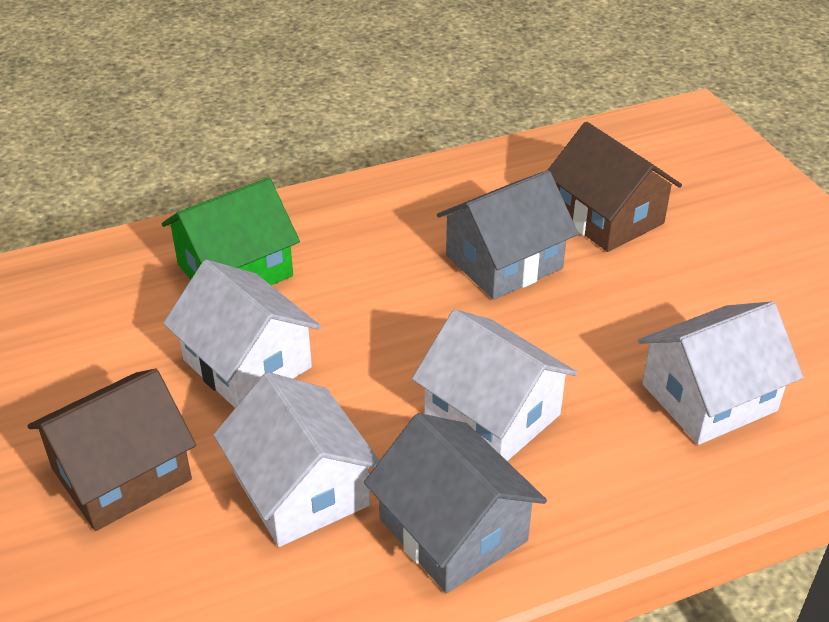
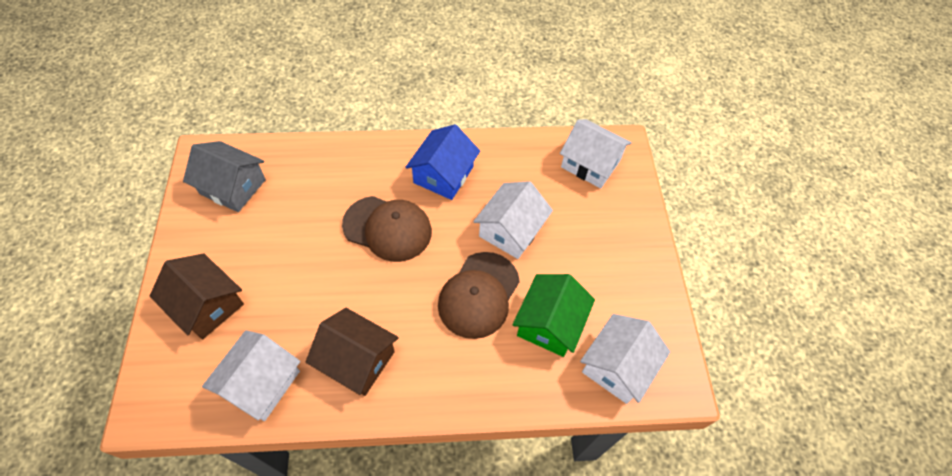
blue house: none = 0 -> [406,124,480,200] = 1
brown cap: none = 0 -> [342,196,432,262] [438,252,520,339] = 2
grey house: [364,413,547,593] [437,170,578,300] = 2 -> [183,141,266,212] = 1

